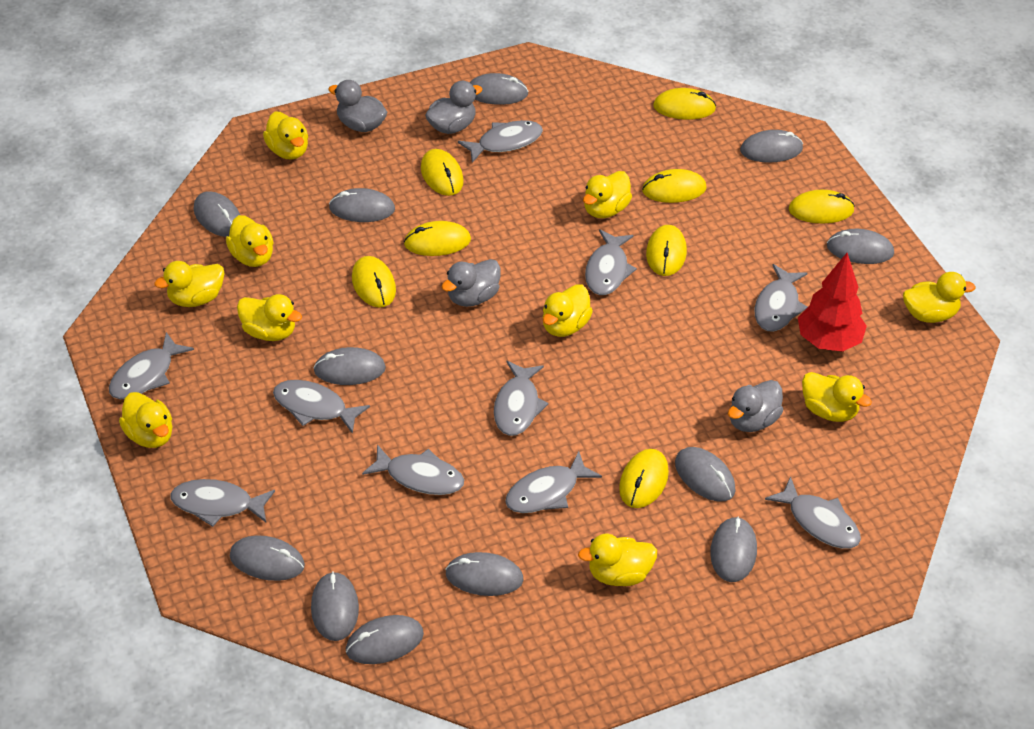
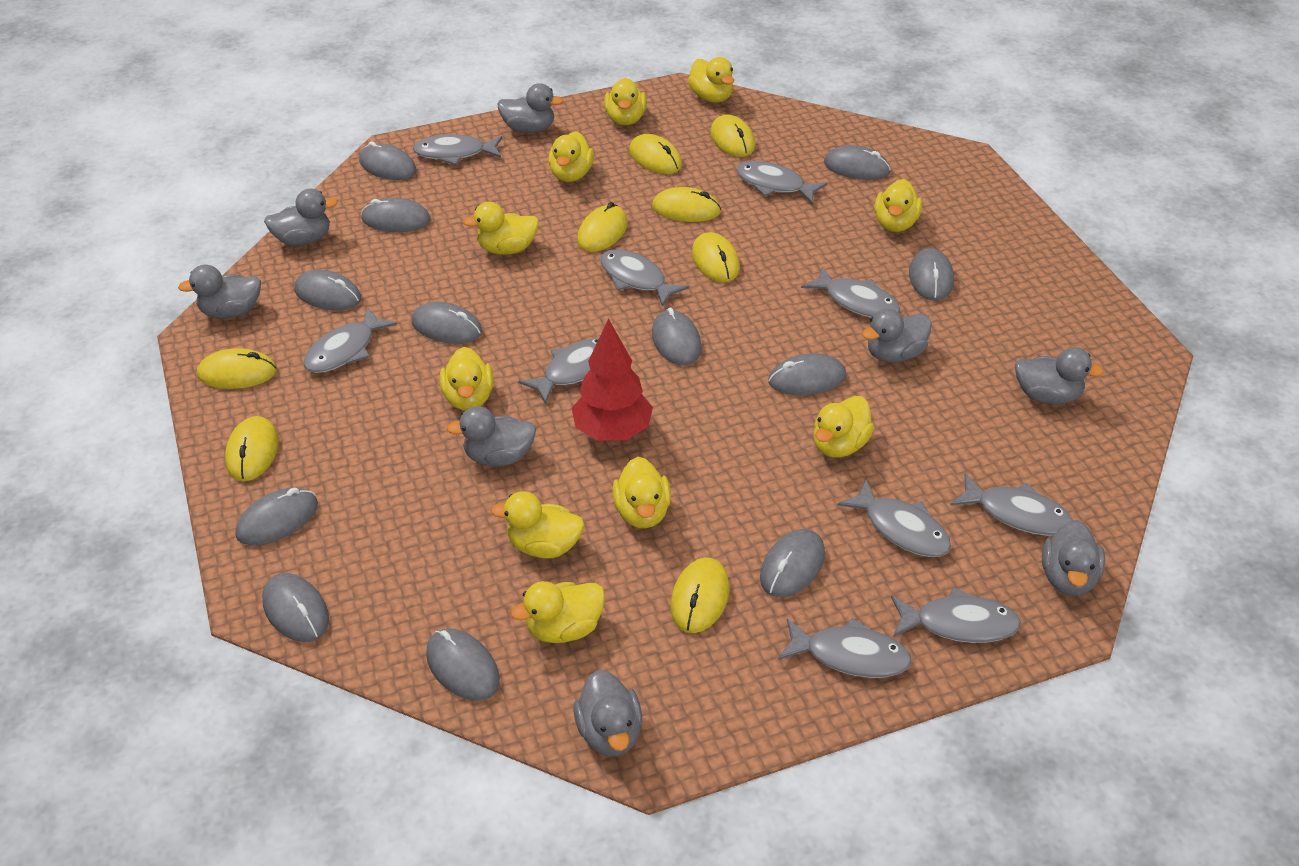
grey duck: [328,80,387,132] [425,81,482,134] [442,259,500,307] [728,380,783,432] = 4 -> [178,264,261,319] [264,189,338,246] [446,406,536,466] [497,83,563,133] [573,669,642,757] [862,308,931,363] [1015,347,1104,405] [1042,520,1105,596] = 8

